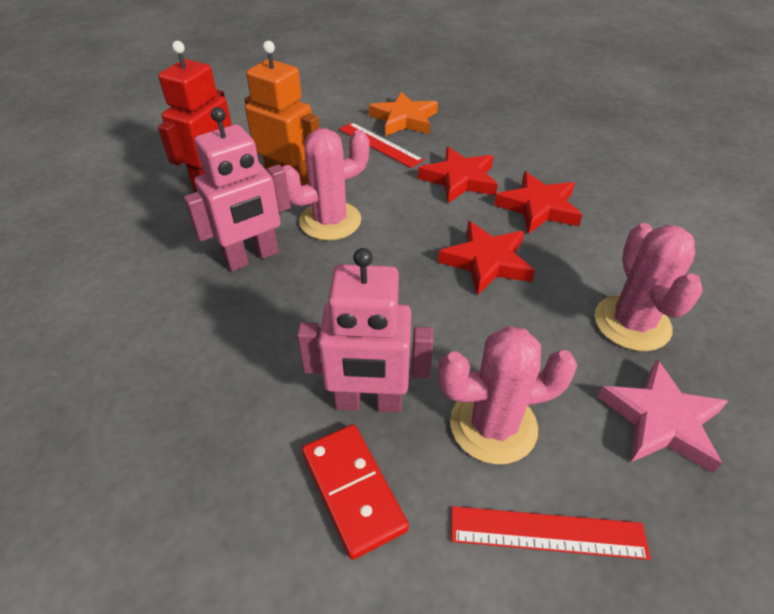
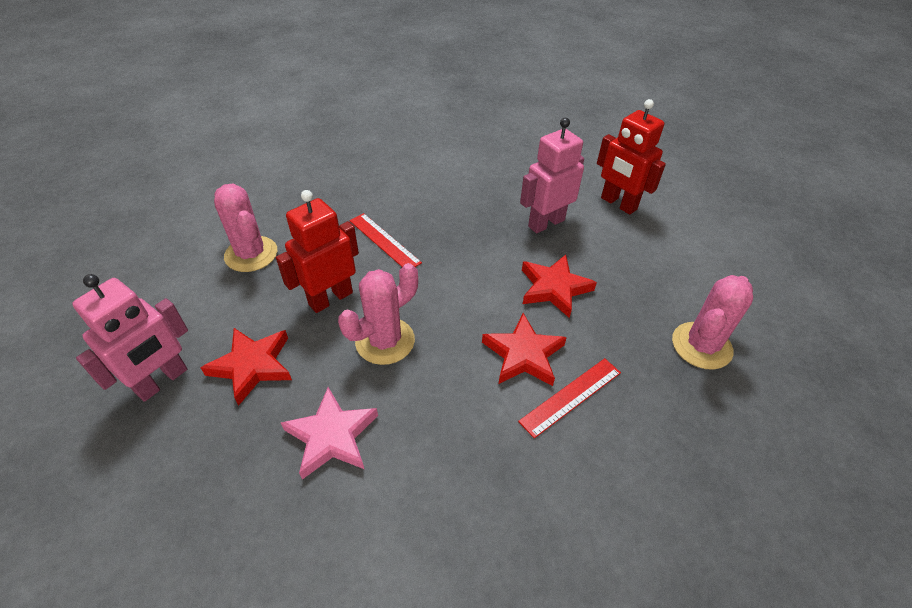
orange robot: [244,41,320,186] = 1 -> none = 0
orange star: [369,91,438,136] = 1 -> none = 0
red domino: [302,424,409,560] = 1 -> none = 0
red robot: [158,41,232,192] = 1 -> [276,190,359,313] [597,99,666,215] = 2

